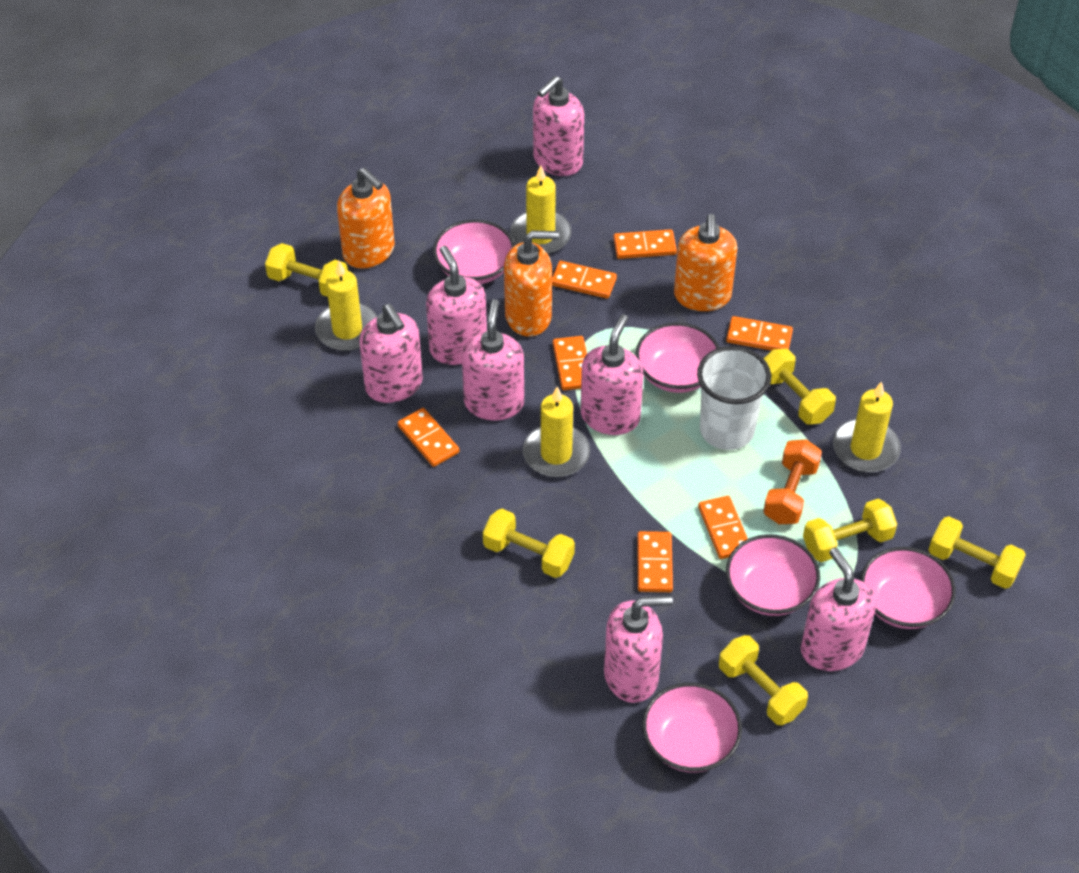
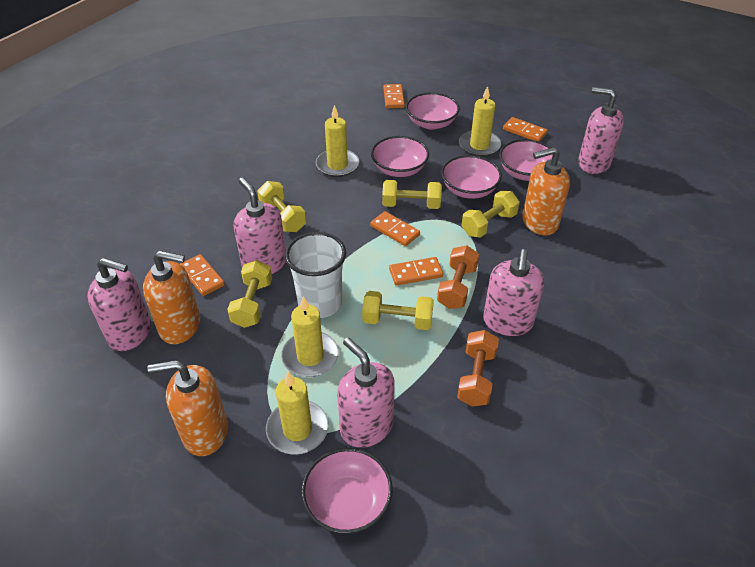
orange domino: [398,408,459,467] [552,261,617,299] [553,336,587,390] [614,229,677,259] [637,531,673,592] [698,496,748,559] [726,316,793,351] = 7 -> [180,254,225,296] [370,211,420,246] [383,84,405,108] [389,257,443,286] [503,117,548,142] = 5
orange dumbbell: [763,439,822,524] = 1 -> [437,246,479,309] [457,330,499,406] = 2
pink soap dispenser: [360,304,423,403] [426,246,487,365] [462,299,524,420] [533,76,584,176] [581,314,644,435] [604,596,673,703] [801,548,876,671] = 7 -> [87,258,151,351] [234,178,286,274] [337,338,395,448] [483,249,544,336] [578,87,624,174] = 5
yellow dumbbell: [265,243,348,297] [483,509,575,578] [719,635,808,725] [764,349,836,425] [803,499,897,562] [929,516,1026,589] = 6 -> [227,260,272,328] [257,181,306,232] [362,291,434,330] [382,180,442,209] [461,191,520,238] = 5

